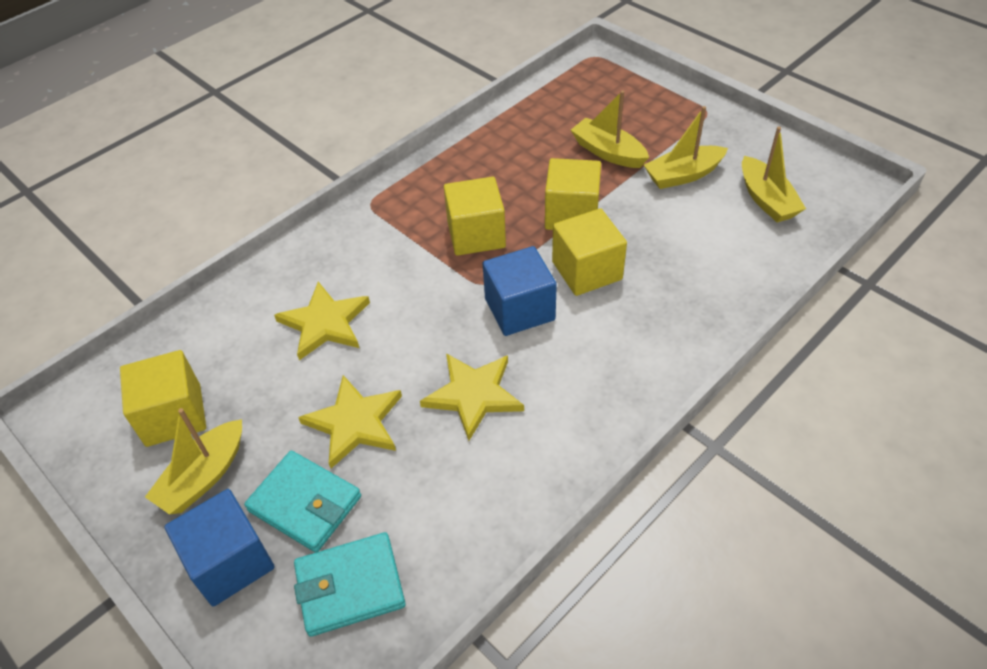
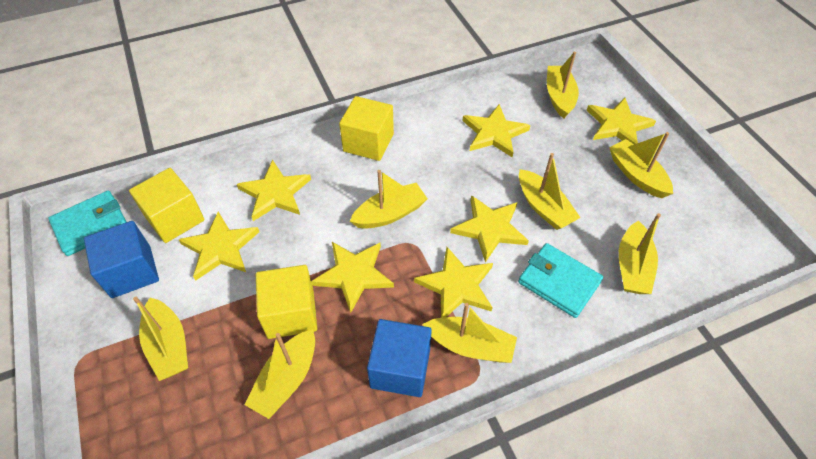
yellow boat: [145,408,242,514] [571,91,649,168] [644,106,728,189] [742,127,806,223] = 4 -> [133,297,188,381] [245,330,315,419] [350,170,428,229] [423,303,517,363] [519,153,581,230] [547,52,579,118] [609,132,673,198] [619,213,661,294] = 8
yellow cube: [120,350,206,447] [444,177,506,256] [545,158,601,230] [552,208,627,296] = 4 -> [129,168,204,243] [256,265,317,339] [339,96,394,161] = 3
yellow star: [274,282,370,360] [298,375,402,468] [420,353,524,441] = 3 -> [179,212,259,281] [237,160,311,221] [311,242,394,313] [414,247,493,318] [450,195,529,262] [462,104,530,157] [587,98,656,144] = 7

